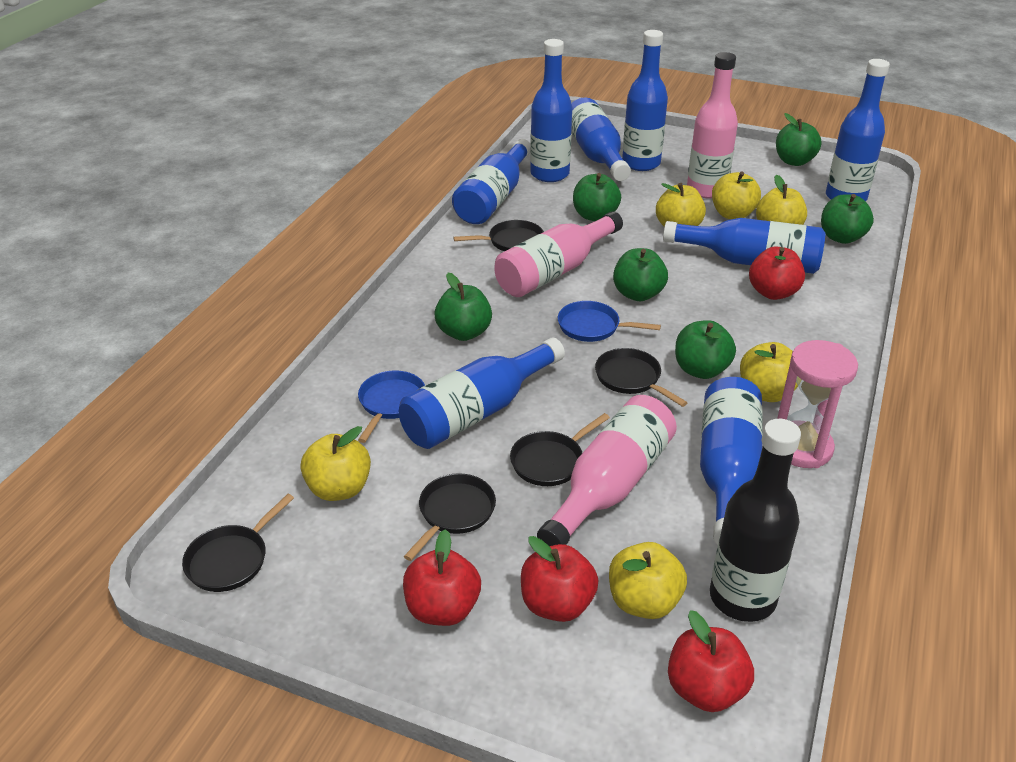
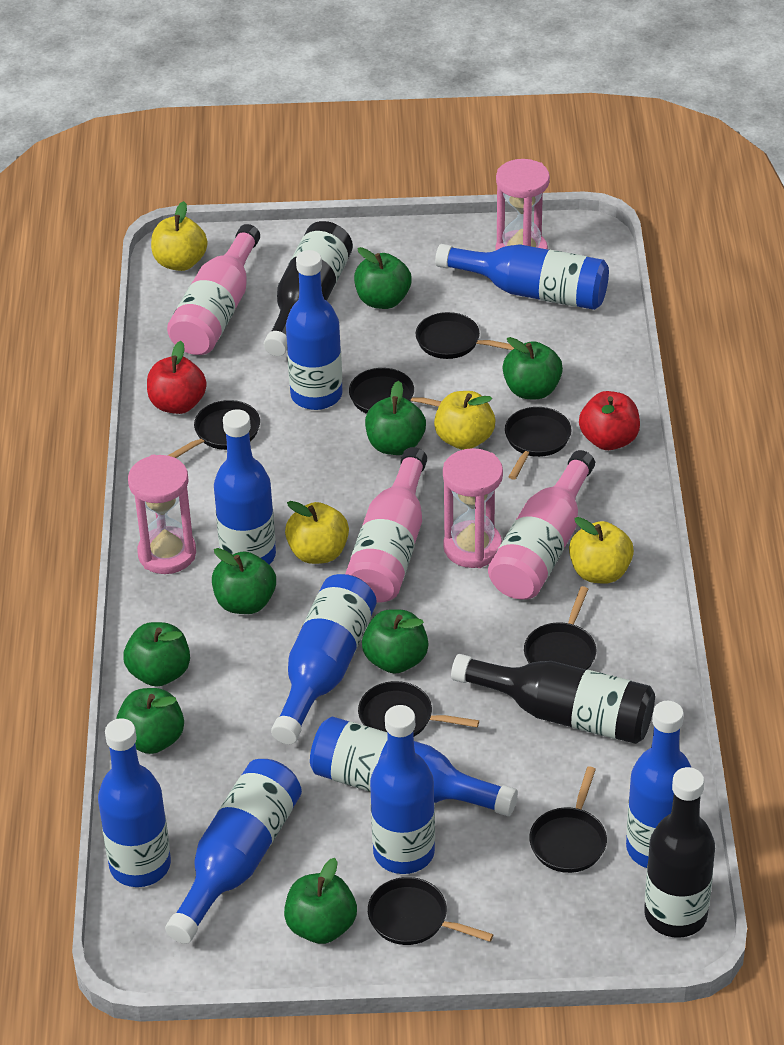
black bottle: [710,419,801,622] = 1 -> [264,221,353,356] [451,654,655,744] [644,767,715,938] = 3
black pan: [182,494,294,592] [404,473,496,561] [453,220,544,251] [510,413,610,486] [595,348,688,407] = 5 -> [168,400,260,458] [349,368,442,414] [358,681,479,736] [368,877,494,945] [416,312,514,359] [505,407,572,480] [524,586,596,670] [529,766,607,873] = 8
blue bottle: [399,338,565,449] [452,139,530,224] [530,39,572,182] [571,97,631,181] [622,30,668,171] [663,218,825,274] [700,377,763,545] [826,59,890,202] = 8 -> [98,718,171,887] [165,759,302,944] [214,409,276,565] [271,574,377,744] [286,250,343,410] [310,717,518,816] [370,705,435,874] [435,244,609,310] [626,701,692,868] = 9
blue pan: [358,371,425,443] [558,301,661,342] = 2 -> none = 0
green apple: [434,273,492,341] [573,173,621,221] [613,248,668,301] [675,320,736,379] [776,113,822,166] [821,194,874,244] = 6 -> [116,688,184,754] [123,622,190,687] [212,548,276,614] [284,858,357,944] [354,247,412,309] [362,609,428,674] [365,381,426,455] [503,337,563,399] = 8
pink hourglass: [777,340,858,468] = 1 -> [128,455,196,574] [443,448,503,568] [495,159,550,251] = 3
red apple: [403,529,481,626] [521,536,598,622] [668,610,754,712] [749,247,805,300] = 4 -> [147,341,207,414] [579,391,640,450] = 2
yellow apple: [301,426,371,501] [609,542,687,619] [656,183,706,227] [712,172,761,219] [740,342,798,402] [756,175,807,225] = 6 -> [151,201,207,271] [285,501,349,564] [434,391,495,450] [569,517,634,584] = 4

